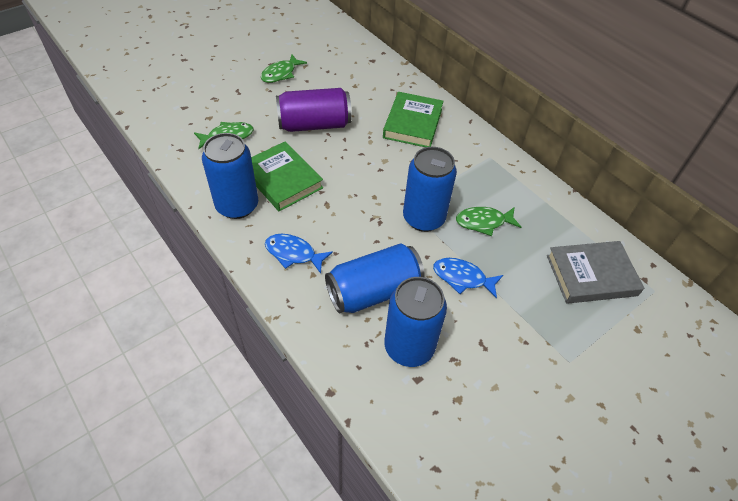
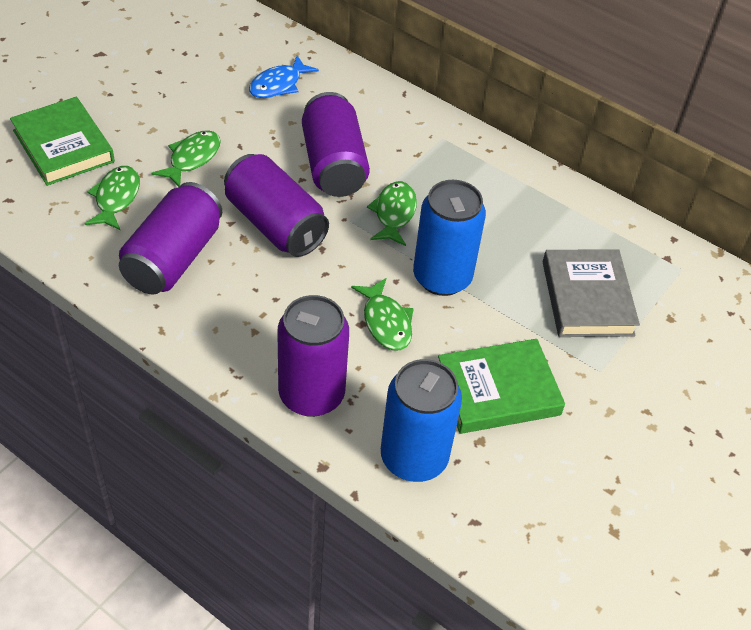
blue can: [202,133,258,219] [325,244,425,314] [384,277,447,367] [403,147,457,232] = 4 -> [381,359,462,482] [413,180,486,296] = 2
blue fish: [265,234,333,274] [433,258,503,299] = 2 -> [249,56,319,98] = 1
green fish: [194,122,253,149] [261,55,307,83] [456,207,521,236] = 3 -> [85,166,140,231] [151,130,221,187] [351,278,414,351] [367,181,417,246] = 4
purple can: [276,88,352,132] = 1 -> [119,182,222,294] [224,154,329,257] [277,295,349,417] [302,92,370,197] = 4

